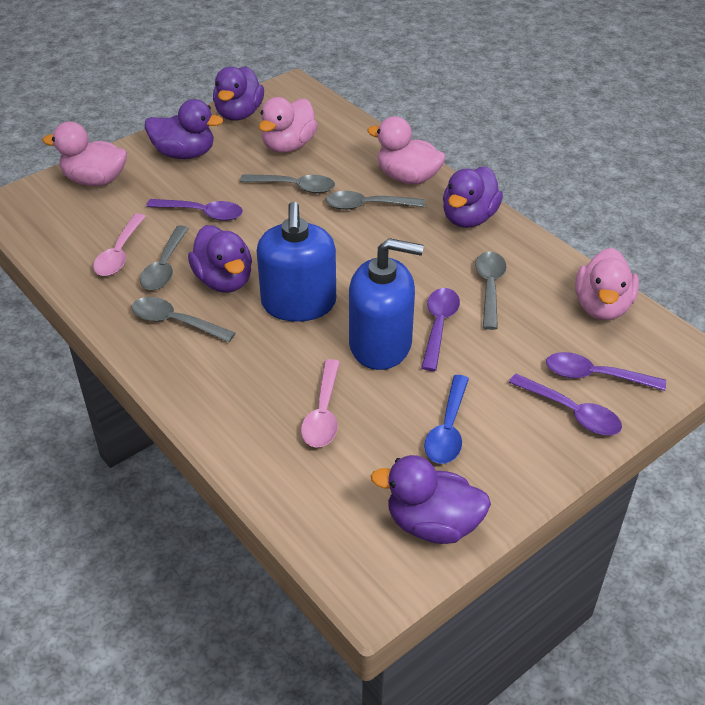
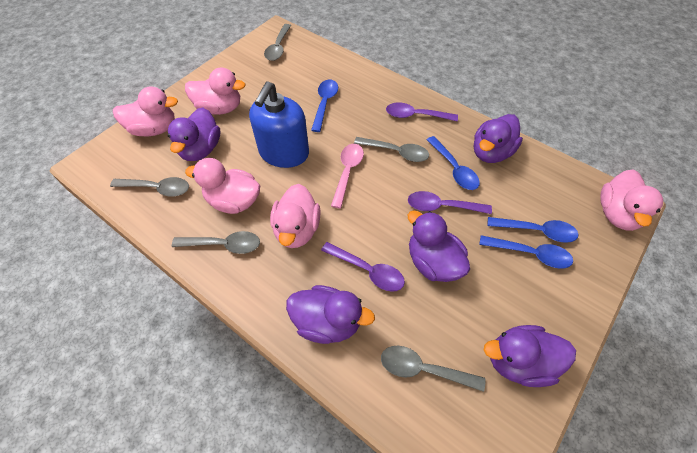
blue soap dispenser: [257,202,336,322] [349,238,424,370] = 2 -> [249,82,309,168] = 1
blue spoon: [424,375,469,464] = 1 -> [311,80,338,132] [427,136,480,190] [479,235,573,269] [487,217,579,243] = 4
pink duck: [43,122,127,186] [259,97,318,153] [367,116,446,185] [575,248,639,320] = 4 -> [113,86,178,136] [185,67,246,115] [185,158,260,214] [270,184,321,248] [600,169,663,231] = 5
pink spoon: [93,213,146,276] [301,359,340,447] = 2 -> [331,144,364,209] = 1
purple spoon: [147,199,243,221] [421,288,460,371] [509,374,622,435] [546,352,666,391] = 4 -> [321,242,405,292] [386,102,458,121] [408,191,492,214] = 3

